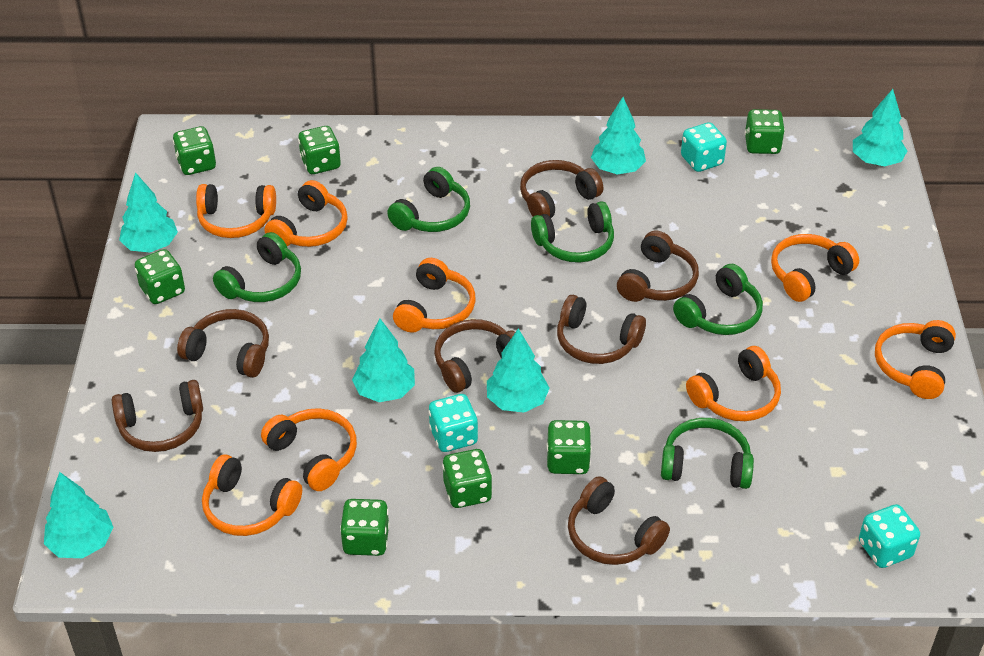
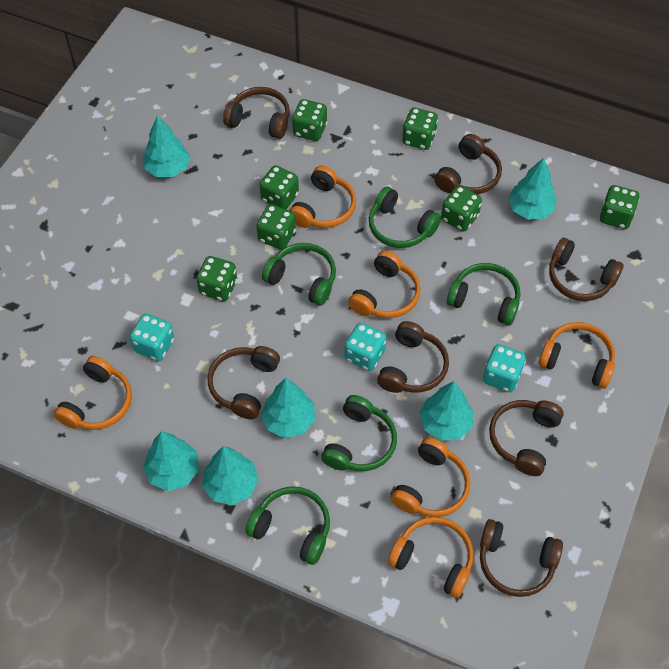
orange headphones: [196,184,276,238] [202,454,302,536] [261,408,357,491] [265,180,348,247] [393,258,476,333] [686,346,781,421] [771,234,859,302] [875,320,956,399] = 8 -> [53,356,132,430] [289,165,356,228] [348,251,421,318] [388,517,473,598] [391,437,470,517] [539,322,615,389] = 6

